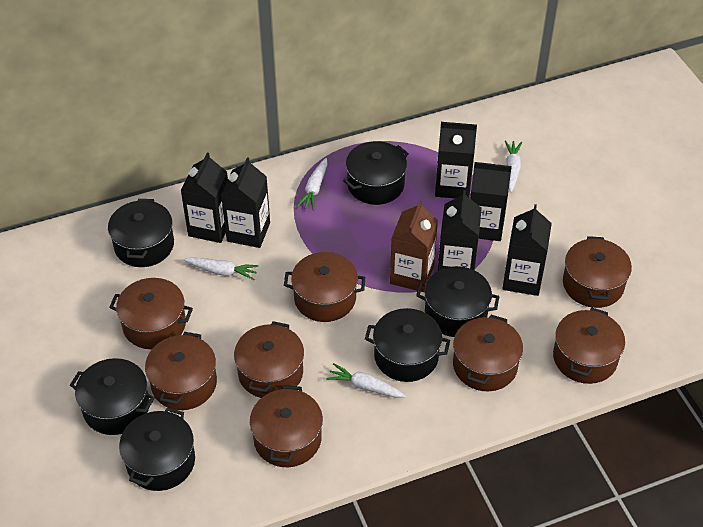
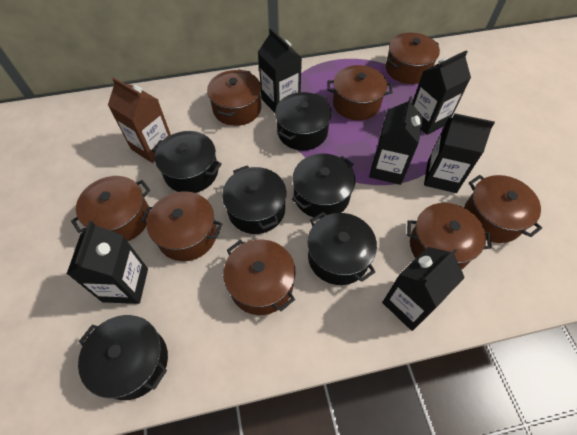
white carrot: [184,257,259,280] [296,158,327,211] [326,363,406,398] [505,140,522,193] = 4 -> none = 0

